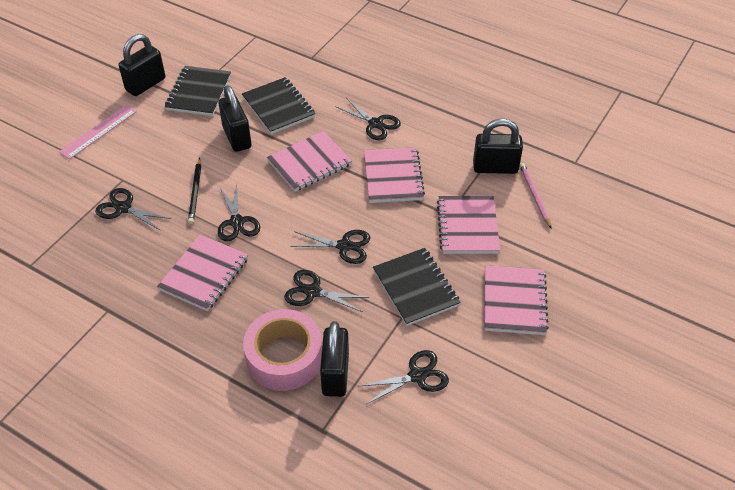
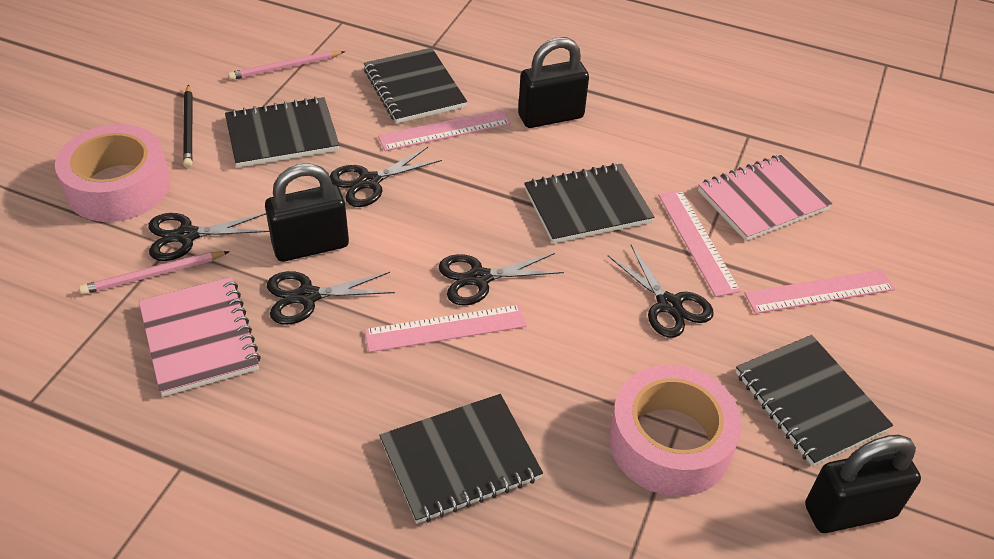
black notebook: [165,66,231,116] [242,77,315,134] [373,248,461,326] = 3 -> [225,97,339,168] [364,48,467,124] [380,394,543,524] [524,163,654,243] [736,335,893,466] = 5
black padlock: [118,34,166,96] [218,85,252,152] [320,321,349,397] [473,118,523,174] = 4 -> [265,164,349,262] [518,37,589,128] [805,435,921,533] = 3
black scissors: [95,188,172,231] [218,183,260,241] [284,270,369,312] [290,230,370,264] [335,98,401,140] [360,350,449,404] = 6 -> [148,213,269,261] [267,271,395,325] [330,147,442,207] [438,253,564,306] [608,245,713,338] = 5
pink notebook: [157,234,248,311] [267,131,352,192] [364,147,425,203] [437,196,500,254] [484,265,549,335] = 5 -> [139,277,261,397] [698,155,833,241] = 2
pink pencil: [520,163,552,229] = 1 -> [79,251,230,294] [228,51,345,80] = 2
pink ruler: [59,105,137,159] = 1 -> [364,305,527,352] [378,109,511,151] [658,190,741,297] [744,270,895,314] = 4
pink tape: [243,309,322,391] = 1 -> [55,124,171,222] [609,365,742,496] = 2

